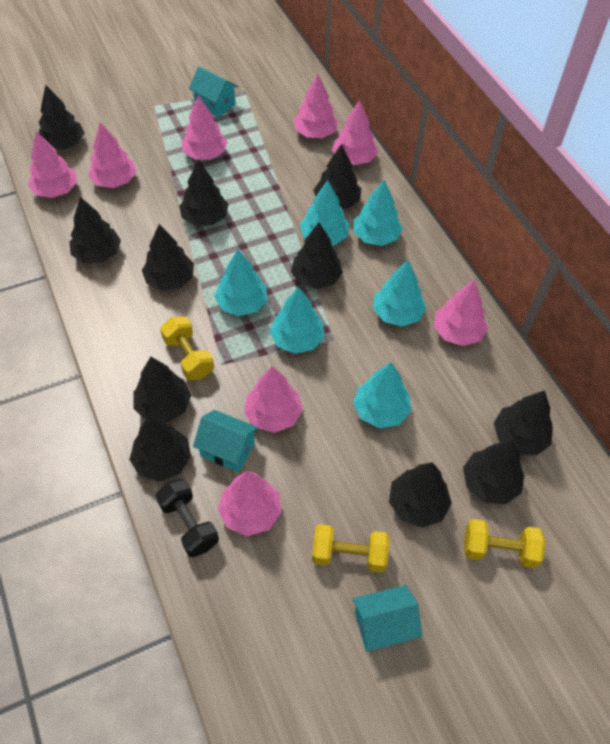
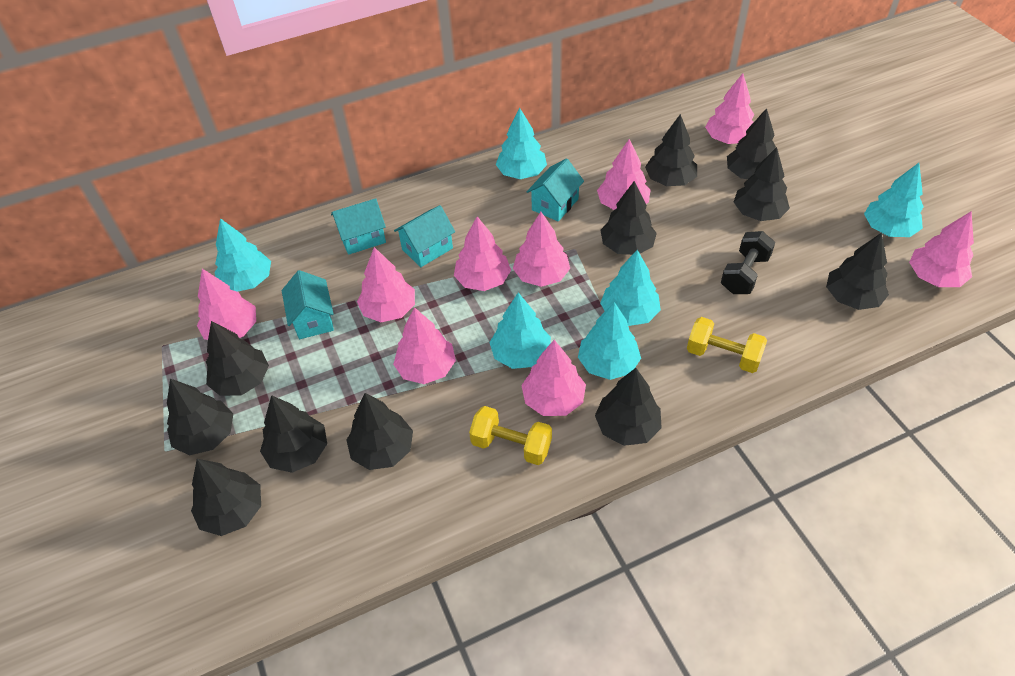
pink tree: [28,132,77,198] [88,122,137,188] [181,95,227,160] [218,471,281,536] [244,366,303,433] [294,74,338,138] [332,100,378,165] [434,279,488,346] = 8 -> [197,269,256,340] [357,247,415,322] [393,307,456,384] [454,216,511,291] [513,212,570,287] [521,340,586,416] [597,139,651,210] [705,73,754,144] [909,211,974,287] = 9
turquoise house: [189,66,238,117] [193,410,258,472] [353,585,422,652] = 3 -> [282,270,334,339] [331,198,386,255] [394,205,455,267] [527,159,584,222] = 4
yellow dumbbell: [160,316,214,380] [312,524,389,573] [464,519,546,568] = 3 -> [469,406,552,465] [687,317,767,373] = 2

